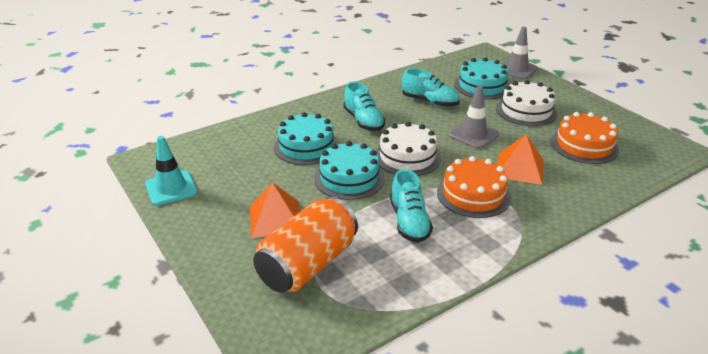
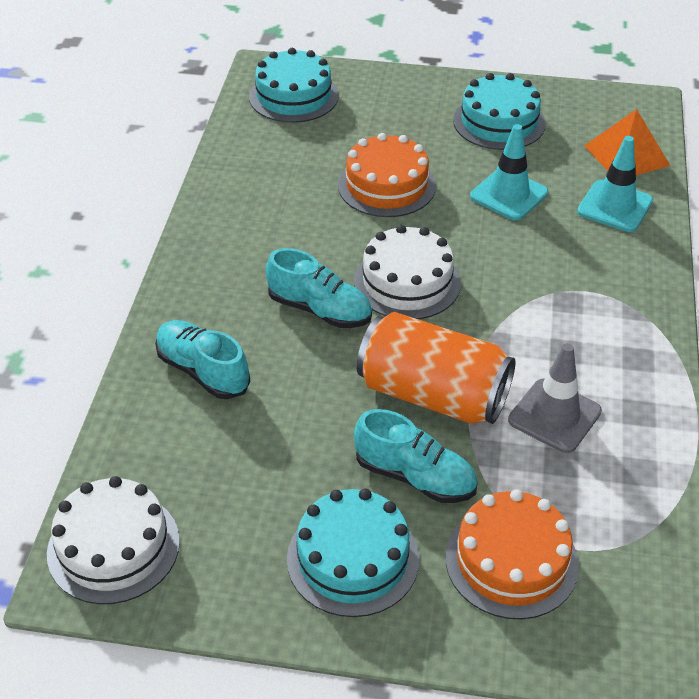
grey traffic cone: [448,86,499,149] [503,27,538,79] = 2 -> [508,343,602,453] = 1
orange pyramid: [250,182,300,238] [497,134,544,185] = 2 -> [584,109,671,175] = 1
turquoise traffic cone: [145,136,198,206] = 1 -> [470,124,548,220] [577,136,653,232] = 2

